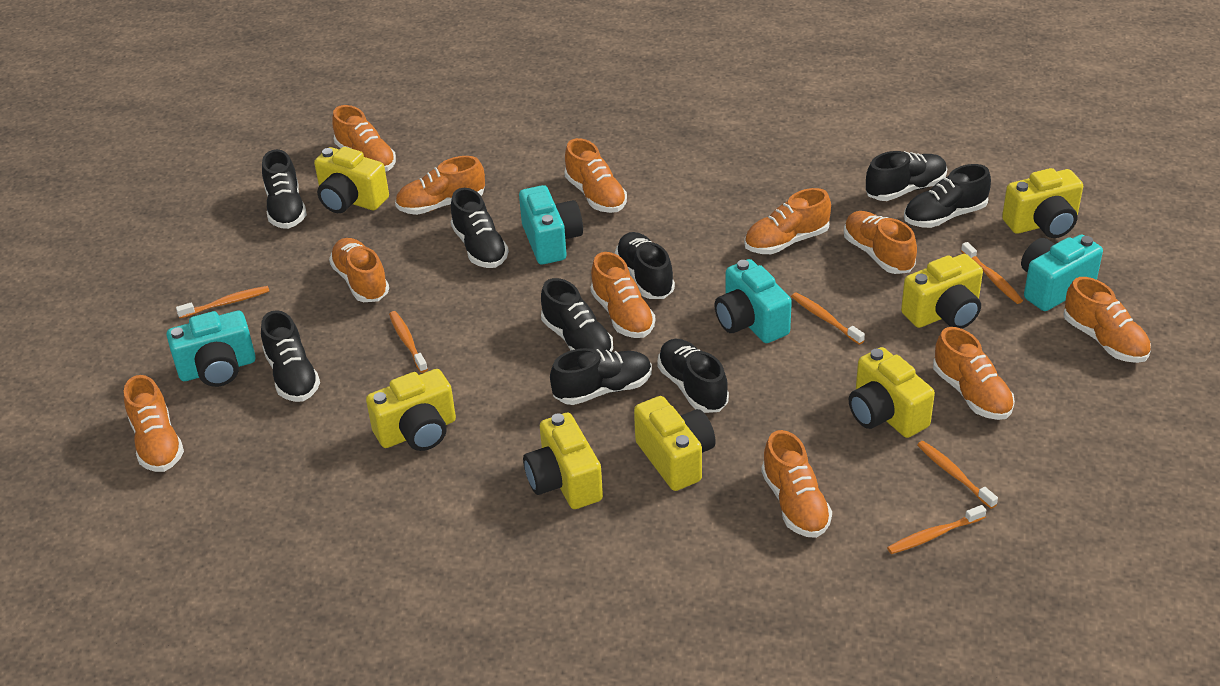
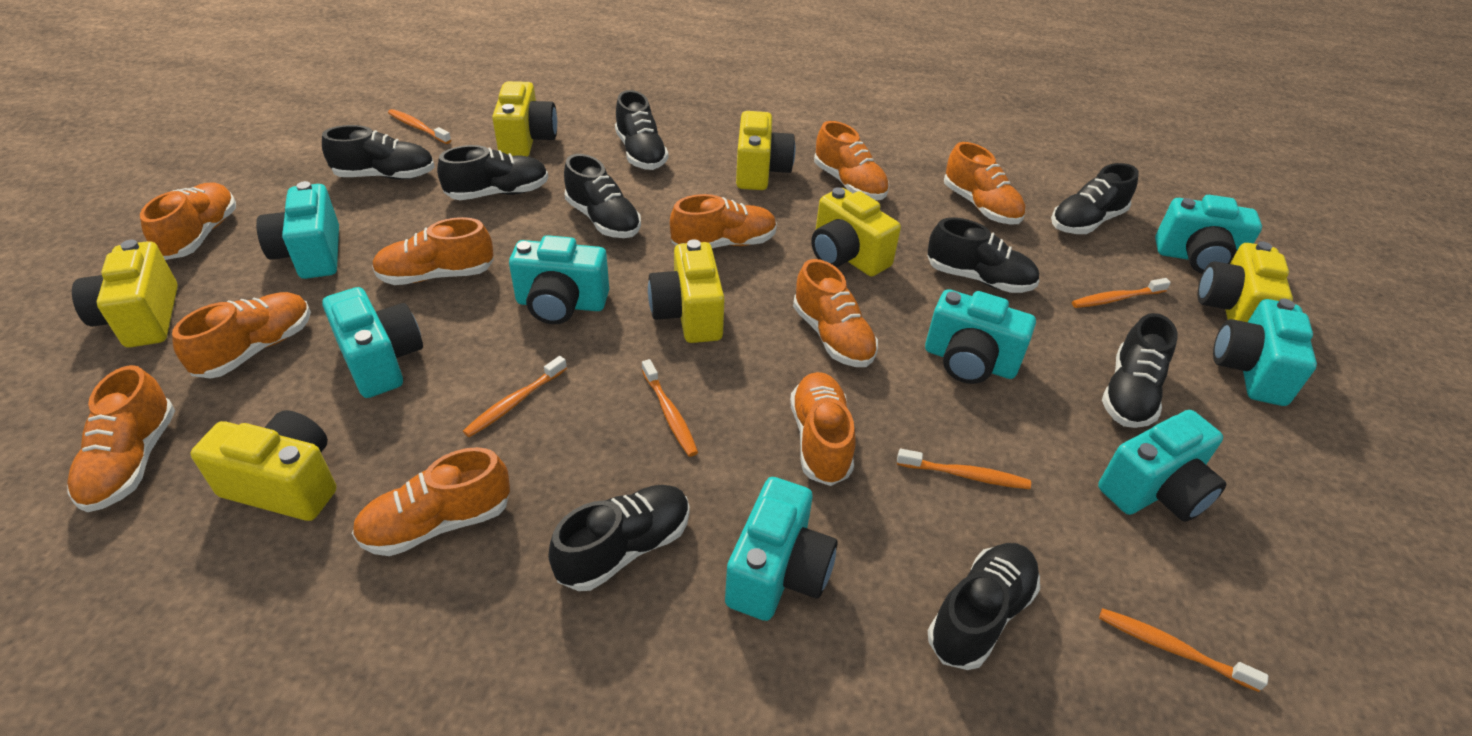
orange shoe: [124,375,184,472] [329,238,389,302] [332,105,396,172] [395,156,485,215] [564,138,627,213] [590,252,655,338] [744,188,831,254] [761,430,832,538] [844,211,917,274] [933,327,1015,420] [1063,277,1151,363] = 11 -> [67,365,175,512] [140,182,236,260] [172,292,311,379] [352,447,510,556] [372,217,494,285] [670,194,777,248] [790,372,856,486] [793,259,878,367] [814,121,889,200] [944,142,1026,225] = 10
turquoise camera: [167,311,256,387] [519,185,583,264] [714,259,792,343] [1021,235,1103,311] = 4 -> [256,181,339,279] [322,287,423,398] [509,235,609,324] [725,477,838,621] [925,289,1036,384] [1098,410,1226,522] [1155,195,1262,274] [1213,298,1317,406] = 8

